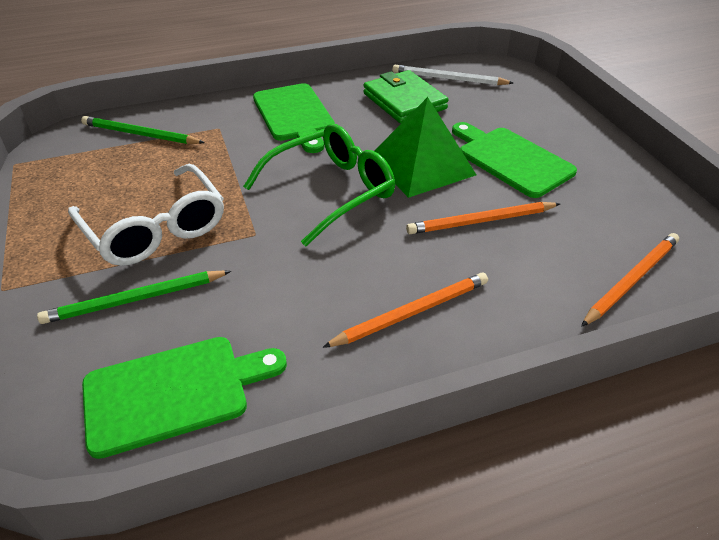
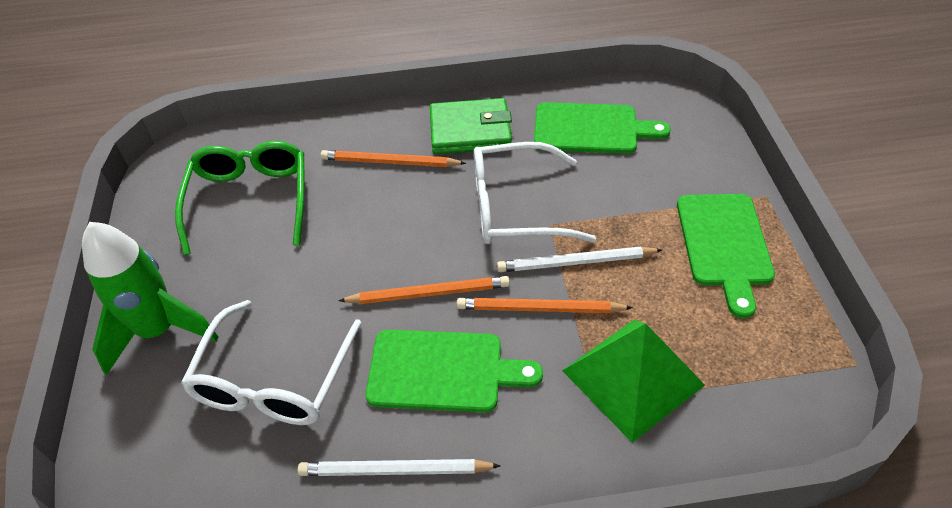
green pencil: [37,271,231,324] [81,116,205,144] = 2 -> none = 0
green rocket: none = 0 -> [82,222,218,375] = 1
white glasses: [68,164,224,266] = 1 -> [181,300,362,425] [473,142,596,244] = 2
white pencil: [392,65,513,85] = 1 -> [298,459,501,476] [497,246,662,272] = 2

